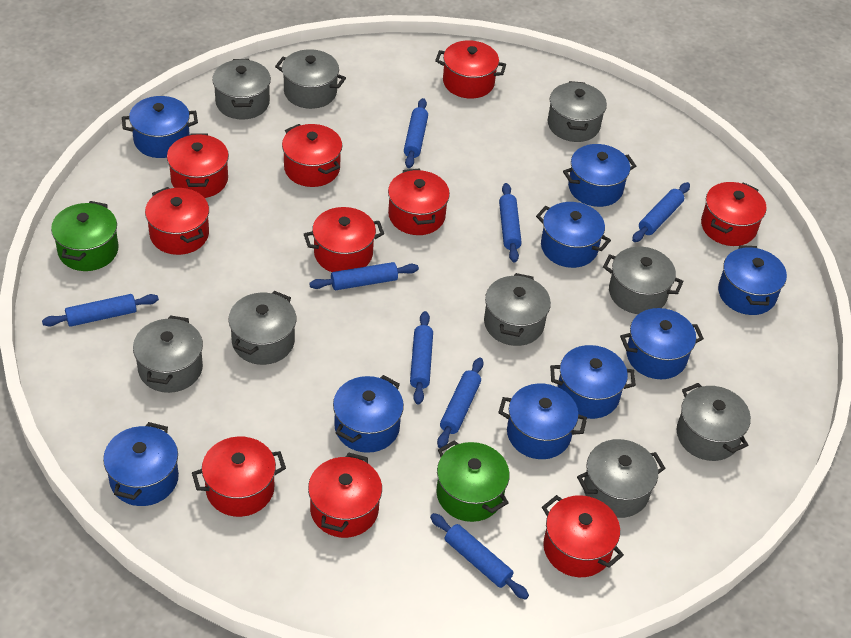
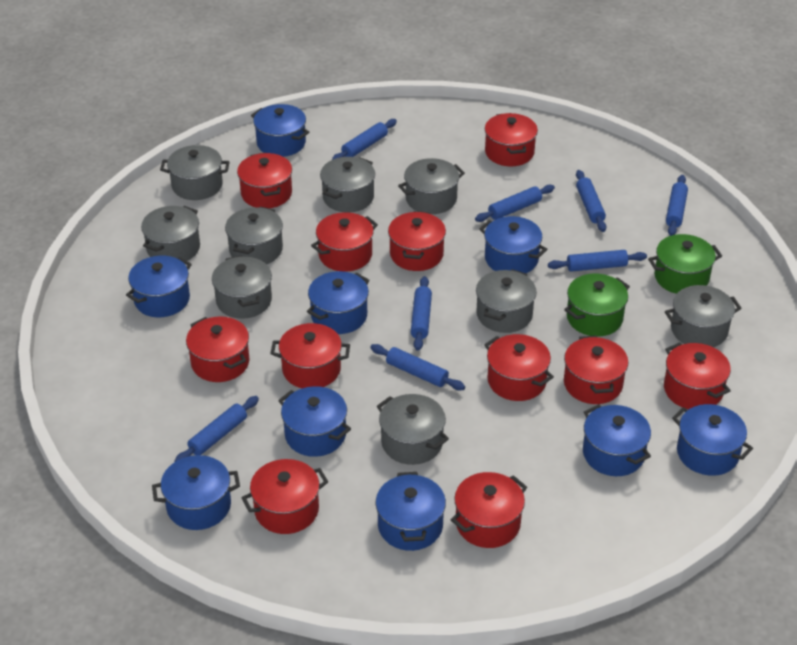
red pot: [145,187,209,255] [167,133,229,198] [192,437,286,517] [282,124,342,187] [304,207,384,272] [308,452,382,538] [388,168,450,235] [435,40,506,99] [542,495,624,577] [701,182,766,246] = 10 -> [186,317,249,382] [237,152,292,208] [241,459,328,534] [270,323,350,388] [311,212,378,272] [388,211,446,271] [451,472,527,548] [484,334,554,401] [485,113,538,166] [564,335,628,404] [664,342,731,409] = 11

